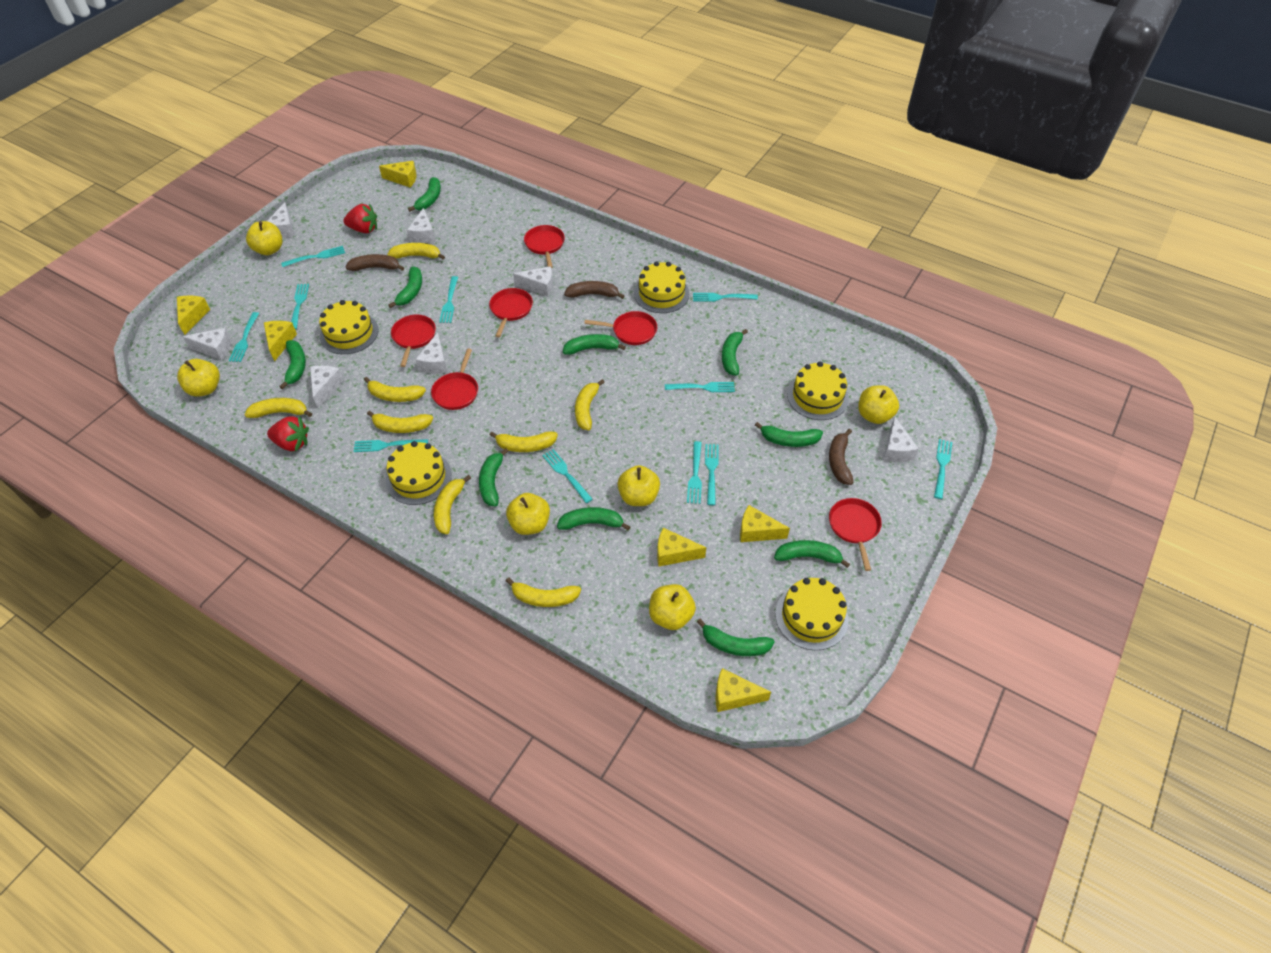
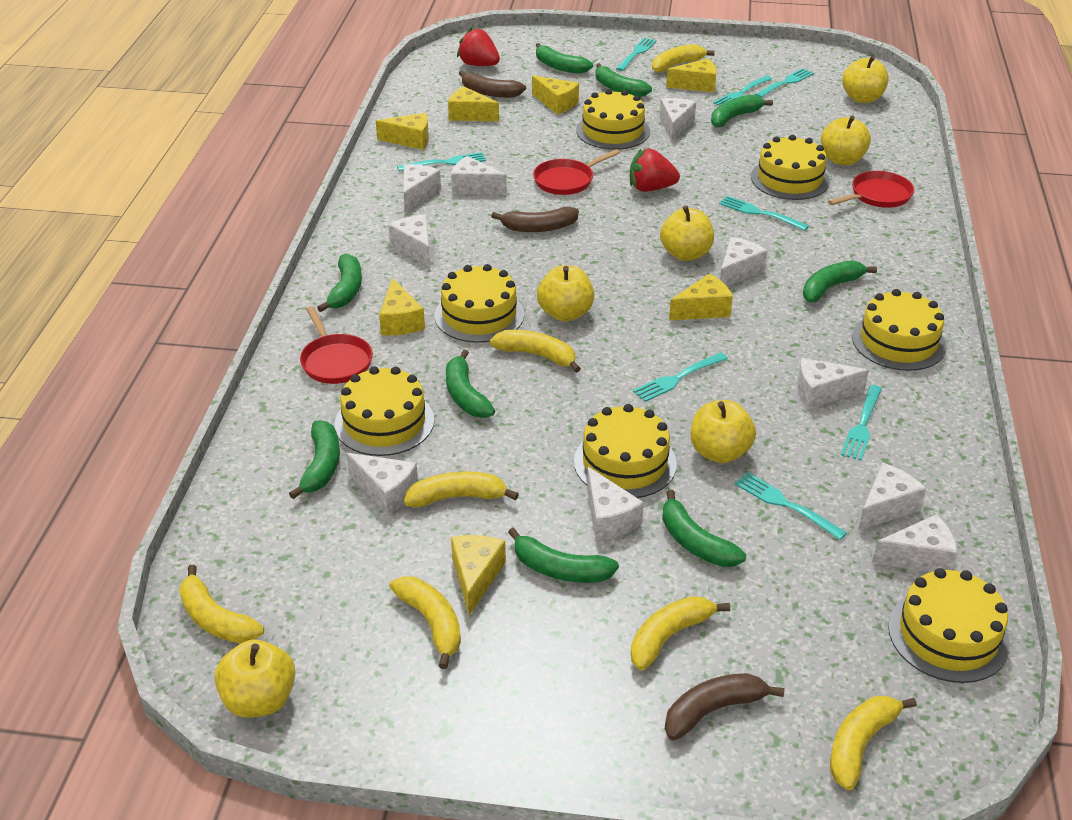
green banana: [279,340,306,389] [388,267,422,308] [408,177,441,212] [479,448,508,506] [557,507,630,530] [563,334,626,355] [697,619,775,656] [722,329,748,376] [755,422,823,447] [774,540,850,568] = 10 -> [289,420,340,499] [317,253,362,312] [446,350,495,418] [508,528,619,583] [536,43,593,74] [595,63,652,97] [662,490,746,567] [711,95,773,127] [803,260,877,303] = 9
red pan: [391,315,436,367] [431,348,478,410] [489,288,533,337] [524,225,565,268] [584,311,657,345] [829,498,882,571] = 6 -> [300,306,373,384] [533,149,620,195] [828,171,914,208] = 3
turquoise fork: [229,312,259,362] [281,246,345,267] [291,284,309,330] [353,439,428,452] [439,276,458,323] [542,449,593,503] [665,382,735,392] [687,441,702,504] [693,293,758,302] [705,444,719,505] [934,439,952,499] = 11 -> [397,152,486,171] [616,38,657,71] [633,353,728,402] [713,75,772,105] [719,196,809,231] [735,472,847,540] [755,68,814,98] [841,385,882,461] = 8
white cheese: [183,328,231,360] [267,202,295,237] [310,365,343,408] [407,208,436,243] [415,332,447,374] [513,266,553,296] [883,417,919,462] = 7 -> [346,453,418,515] [388,214,430,267] [404,164,441,213] [451,156,507,194] [587,467,644,540] [659,98,696,141] [720,237,768,286] [797,358,869,409] [858,463,926,531] [872,514,957,572] = 10
yellow banana: [244,398,312,418] [364,377,426,402] [367,411,433,433] [387,243,445,260] [434,475,471,534] [489,431,558,452] [506,577,581,607] [575,379,605,430] = 8 -> [179,564,264,643] [389,576,461,669] [404,471,519,507] [490,330,581,373] [631,596,730,671] [652,44,715,72] [830,696,917,790] = 7
yellow cake: [319,300,379,354] [386,441,452,505] [634,261,690,313] [775,578,848,650] [787,362,849,420] = 5 -> [335,366,434,456] [435,264,524,343] [574,404,677,498] [576,89,650,150] [751,135,830,200] [852,289,946,371] [888,568,1010,683] = 7
yellow cheese: [177,296,210,335] [264,321,297,362] [379,161,417,187] [657,528,706,567] [715,668,771,712] [740,505,790,542] = 6 -> [376,113,429,150] [379,278,425,336] [448,86,499,122] [451,535,506,615] [532,76,579,114] [666,59,717,92] [669,273,733,320] = 7

